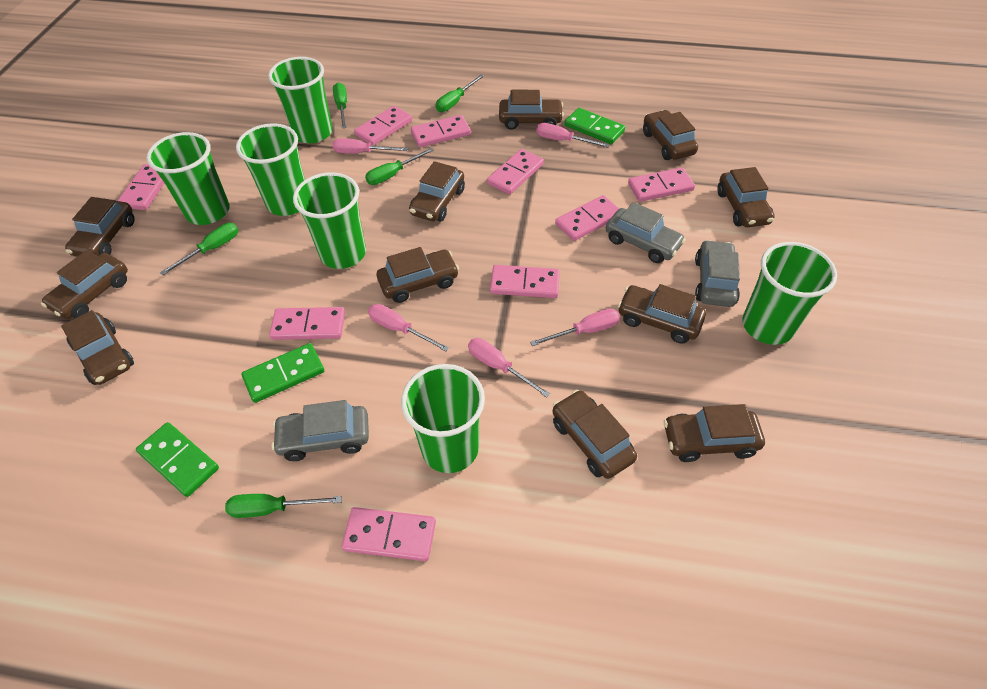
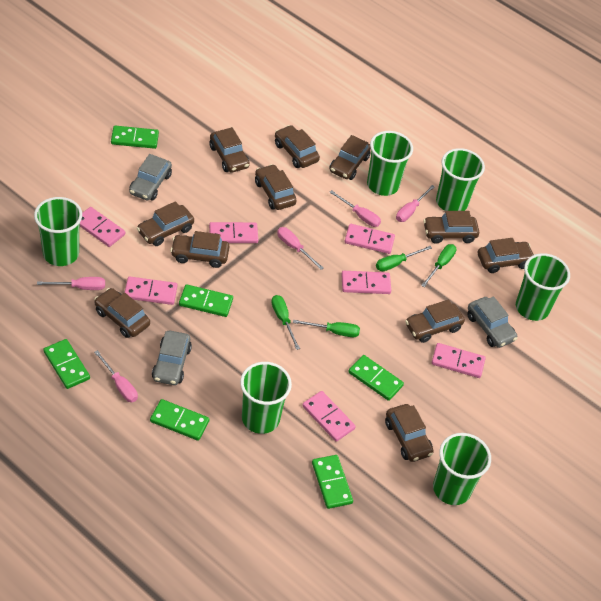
green domino: [136,422,219,497] [241,343,324,403] [565,108,625,144] = 3 -> [43,339,90,389] [111,126,159,149] [150,399,209,441] [179,284,233,317] [312,455,353,509] [348,355,404,401] = 6
green screwdriver: [160,223,239,275] [225,494,342,518] [333,83,347,128] [365,148,434,185] [436,74,484,112] = 5 -> [271,295,300,350] [293,320,360,337] [376,246,432,271] [421,244,456,287] = 4
pink domino: [117,164,164,210] [269,307,345,340] [342,507,436,561] [354,106,412,146] [411,115,471,147] [487,149,544,195] [490,265,560,298] [555,195,619,241] [628,167,695,202] = 9 -> [80,207,125,247] [124,277,177,305] [209,222,258,243] [302,391,356,442] [341,271,391,294] [345,224,395,254] [432,343,486,378] = 7

